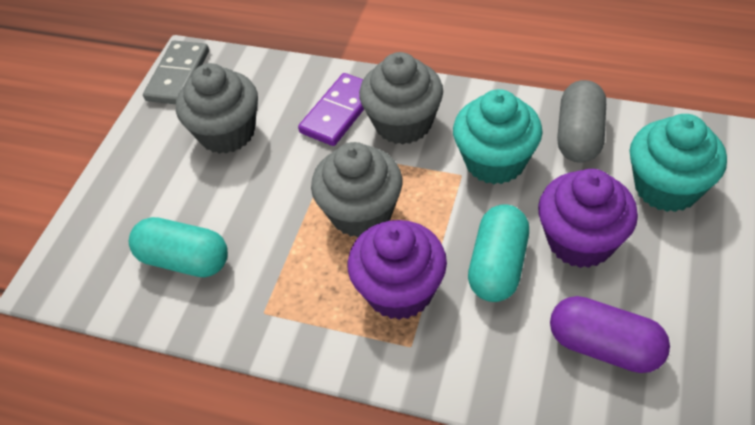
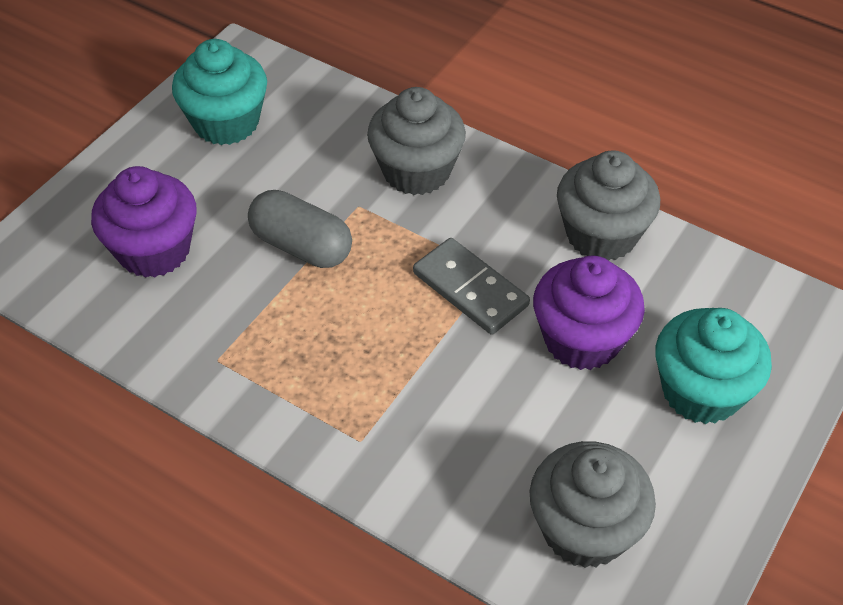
purple capsule: [550,296,670,373] = 1 -> none = 0
purple domino: [298,73,364,146] = 1 -> none = 0
turquoise capsule: [129,217,228,277] [468,204,529,302] = 2 -> none = 0

